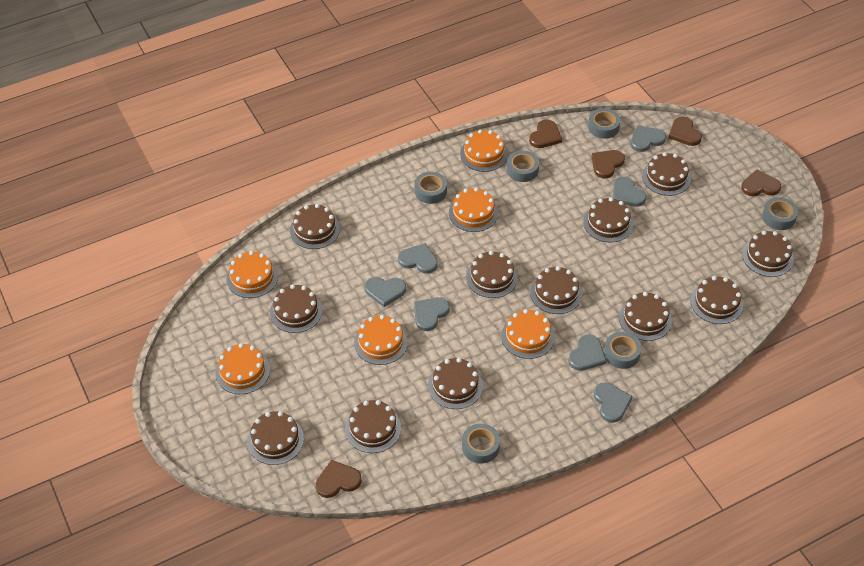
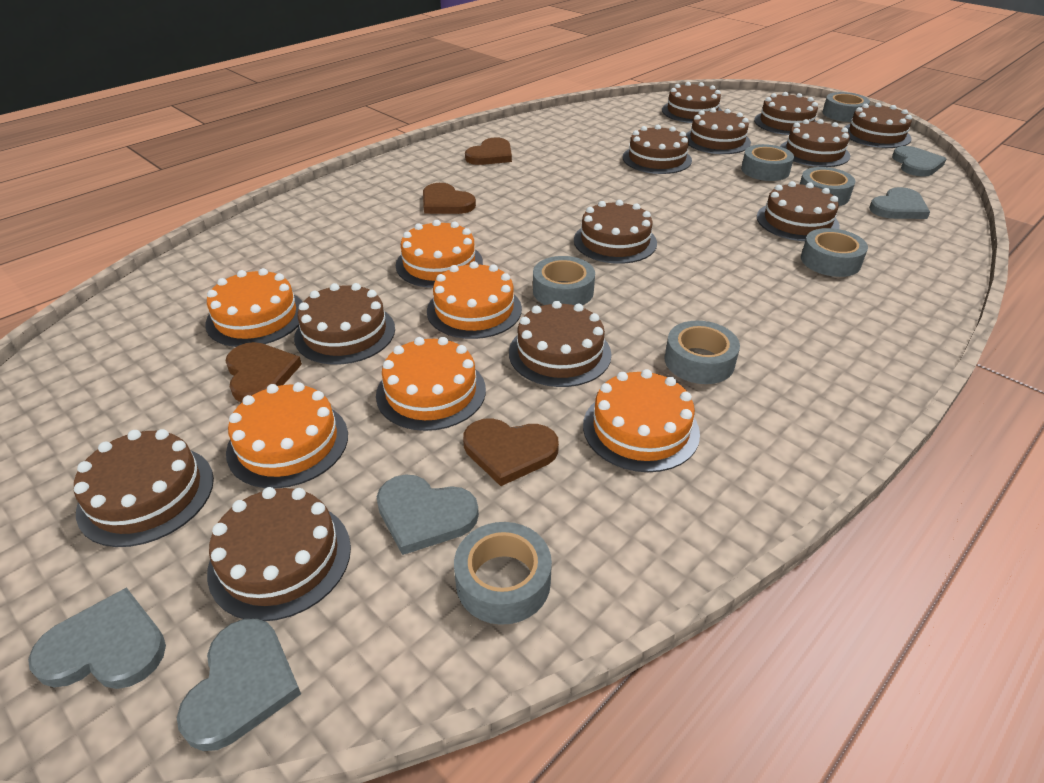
brown heart: [316,460,362,498] [529,120,562,148] [592,150,625,179] [669,117,702,146] [741,169,781,196] = 5 -> [225,342,302,403] [423,183,476,214] [463,418,559,486] [465,137,512,165] = 4
grey heart: [364,277,406,307] [398,243,438,274] [414,297,450,331] [568,334,607,371] [594,383,633,423] [613,177,647,207] [630,125,666,152] = 7 -> [28,587,166,689] [177,618,301,751] [377,474,479,555] [869,187,930,219] [892,146,946,177] = 5
grey tape: [415,172,447,204] [462,424,500,464] [507,151,539,182] [588,108,621,139] [604,332,641,369] [762,197,798,230] = 6 -> [454,522,552,625] [533,256,595,305] [664,321,740,384] [741,144,794,181] [800,167,855,206] [801,228,868,277] [822,92,870,122] = 7

